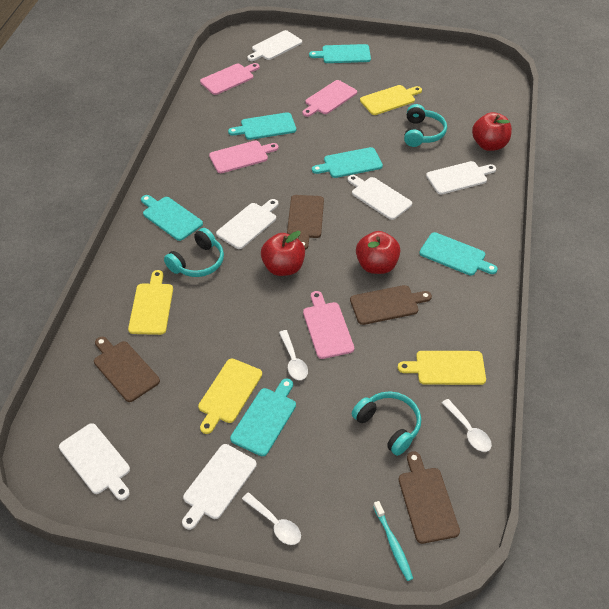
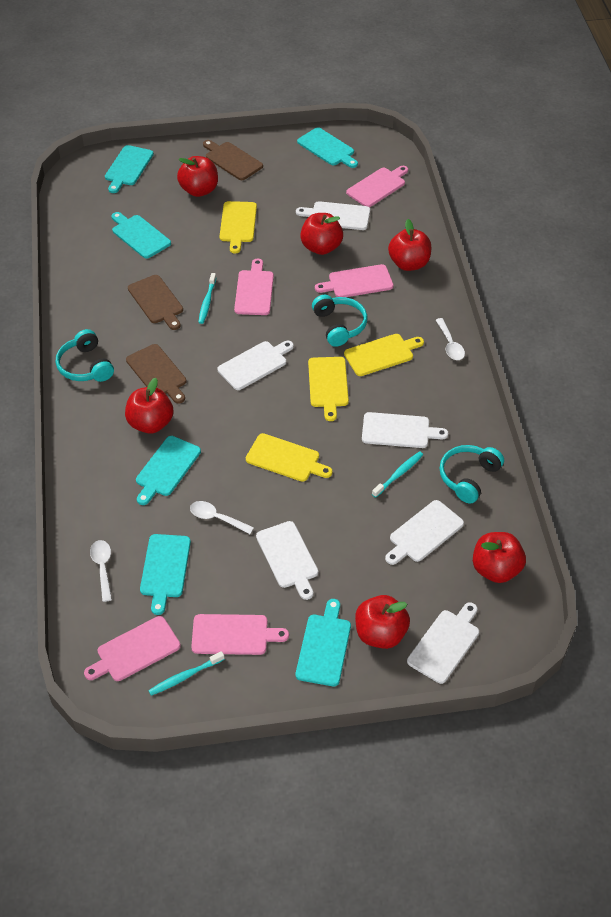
brown cutting board: [94,337,160,402] [287,195,324,250] [350,285,432,325] [399,452,460,544] = 4 -> [126,344,187,404] [128,275,183,330] [203,140,263,180] = 3
pink cutting board: [200,63,260,95] [209,140,279,173] [303,80,357,117] [303,291,354,359] = 4 -> [84,616,181,681] [191,614,289,655] [234,259,274,315] [315,264,394,297] [346,166,408,207] = 5
red apple: [261,231,305,276] [356,231,400,274] [472,112,512,151] = 3 -> [125,378,173,433] [177,156,218,197] [300,213,343,255] [355,595,410,649] [388,219,432,271] [473,532,526,583] = 6
turquoise toothbrush: [373,501,413,581] = 1 -> [148,651,225,696] [198,273,216,324] [372,451,423,498] = 3

